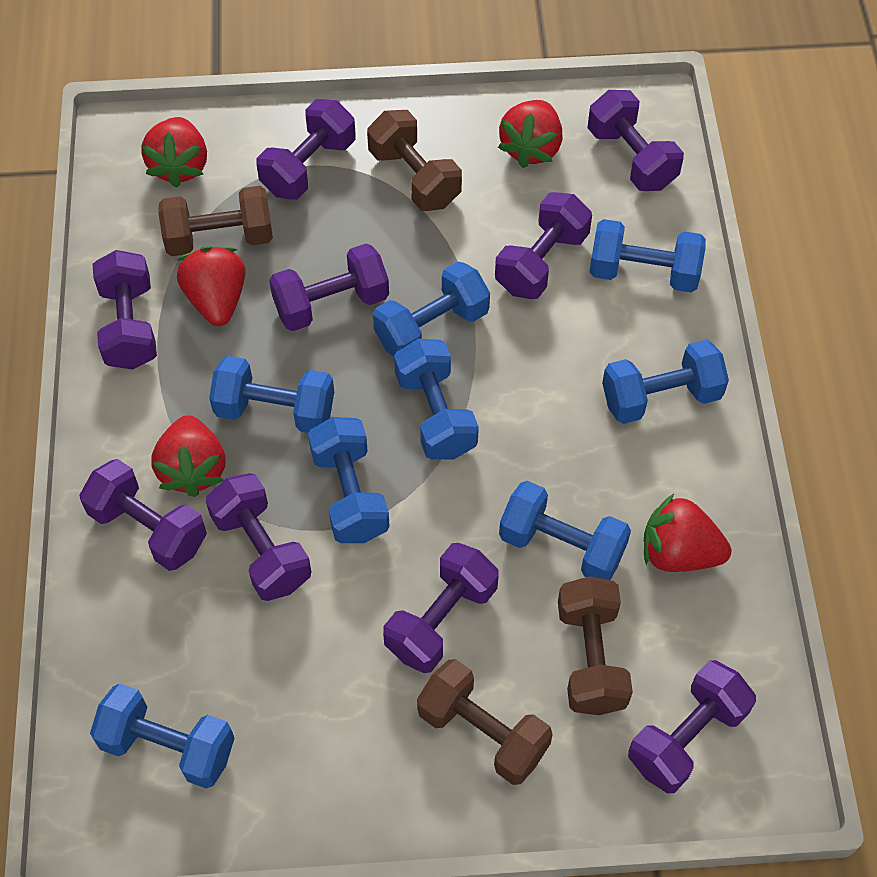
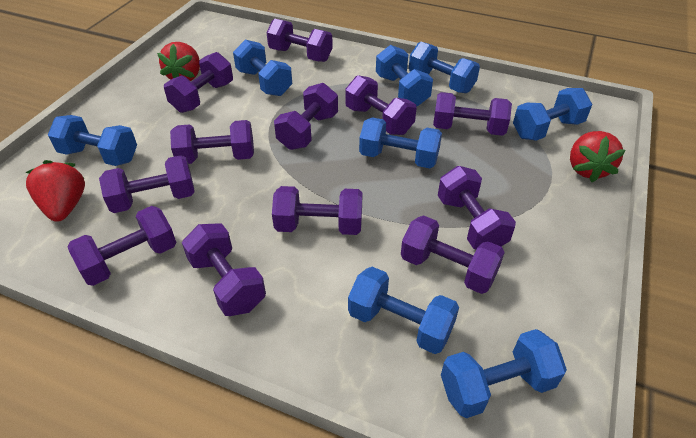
brown dumbbell: [158,186,273,256] [367,110,462,211] [417,659,553,785] [558,576,633,715] = 4 -> none = 0
purple dumbbell: [79,459,207,571] [92,250,157,370] [206,473,311,601] [256,99,356,200] [269,243,389,331] [383,543,499,673] [495,192,592,299] [588,90,684,191] [628,660,756,793] = 9 -> [67,206,176,286] [99,155,195,213] [164,52,233,113] [170,120,254,164] [182,223,266,316] [267,19,333,62] [272,186,363,235] [274,83,338,150] [345,75,416,135] [401,215,505,294] [433,92,512,136] [438,166,516,249] = 12
red strawberry: [141,117,207,188] [151,415,226,497] [177,246,246,326] [498,100,562,168] [644,494,731,572] = 5 -> [26,160,85,222] [157,42,200,81] [570,131,626,182] = 3

